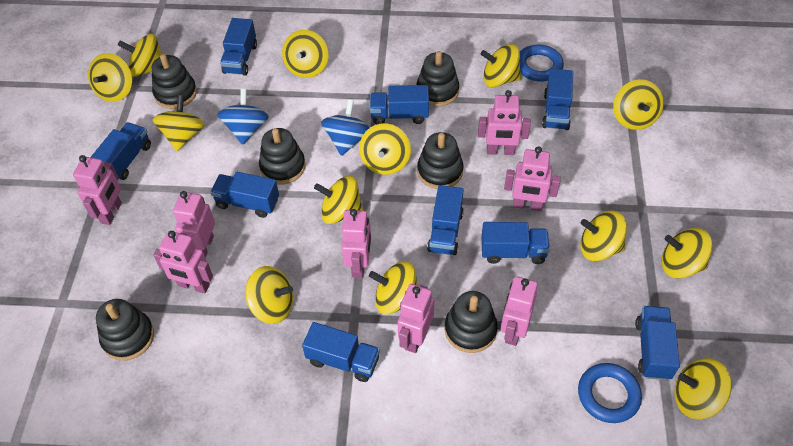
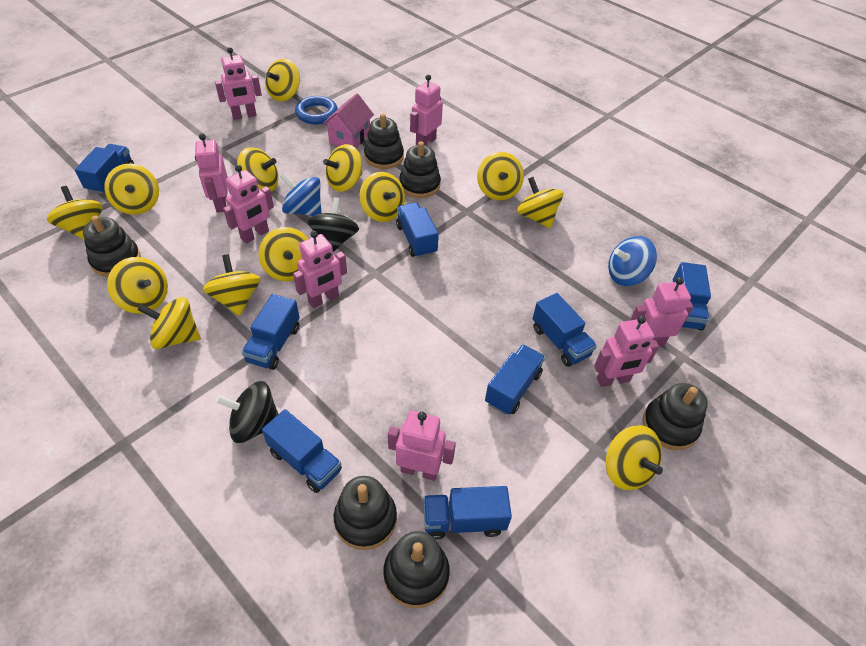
black spinning top: none = 0 -> [216,381,278,443] [307,197,359,252] = 2
blue ring: [520,45,564,81] [578,363,642,423] = 2 -> [295,96,338,124] = 1
blue truck: [91,122,151,180] [210,172,279,218] [220,18,257,76] [302,322,380,382] [370,85,429,125] [427,185,464,255] [481,222,550,264] [542,69,573,130] [635,306,680,380] = 9 -> [75,144,134,194] [242,294,300,370] [262,409,342,493] [396,202,439,258] [423,486,512,540] [485,344,545,415] [532,293,597,367] [673,262,711,331] = 8
pink house: none = 0 -> [323,93,374,148] = 1

